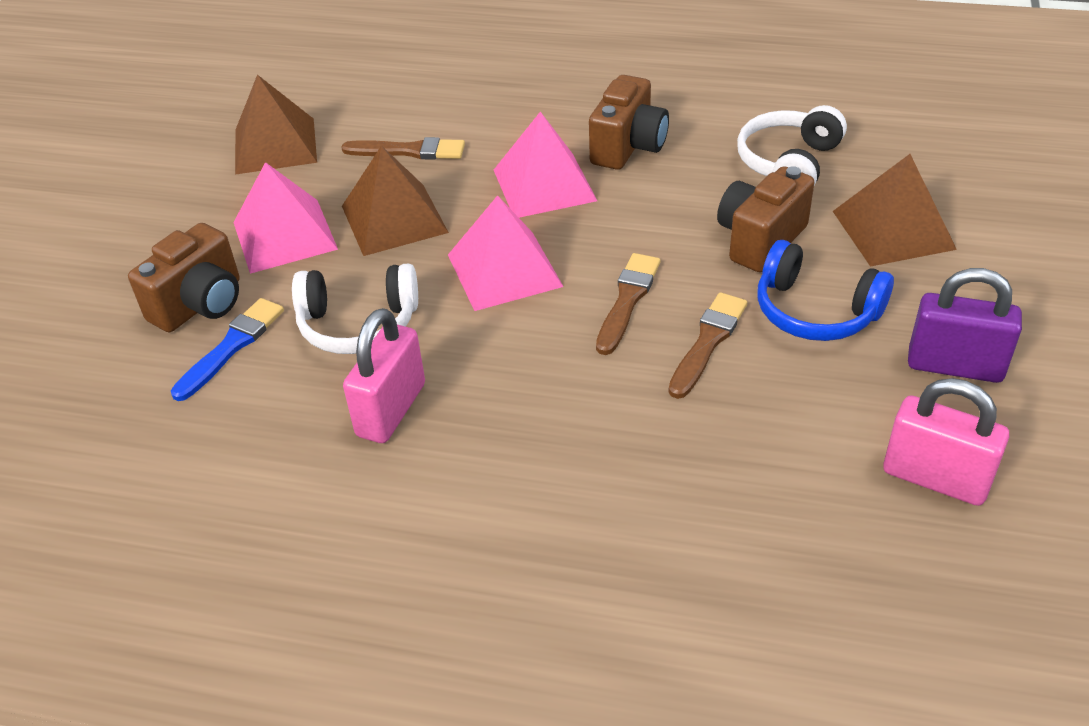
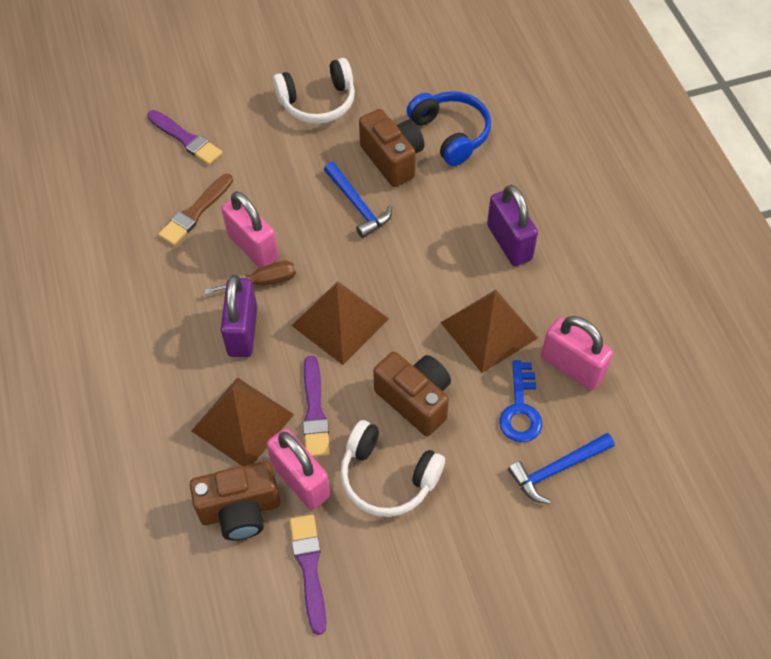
blue brush: [171,298,284,401] = 1 -> none = 0
blue hammer: none = 0 -> [324,162,392,238] [508,433,615,504] = 2
blue key: none = 0 -> [499,360,542,442] = 1
brown brush: [341,137,465,160] [596,253,660,355] [668,292,747,399] = 3 -> [158,174,233,246] = 1
brown screwdriver: none = 0 -> [204,261,296,294] = 1
pink padlock: [343,308,425,443] [883,378,1009,506] = 2 -> [221,191,279,268] [267,429,331,510] [541,316,613,390] = 3
pink pyramid: [233,162,338,274] [448,195,564,311] [494,112,597,218] = 3 -> none = 0
purple brush: none = 0 -> [147,110,222,165] [289,514,327,635] [303,356,330,457] = 3
purple padlock: [908,268,1022,383] = 1 -> [221,275,257,357] [487,185,538,266] = 2

